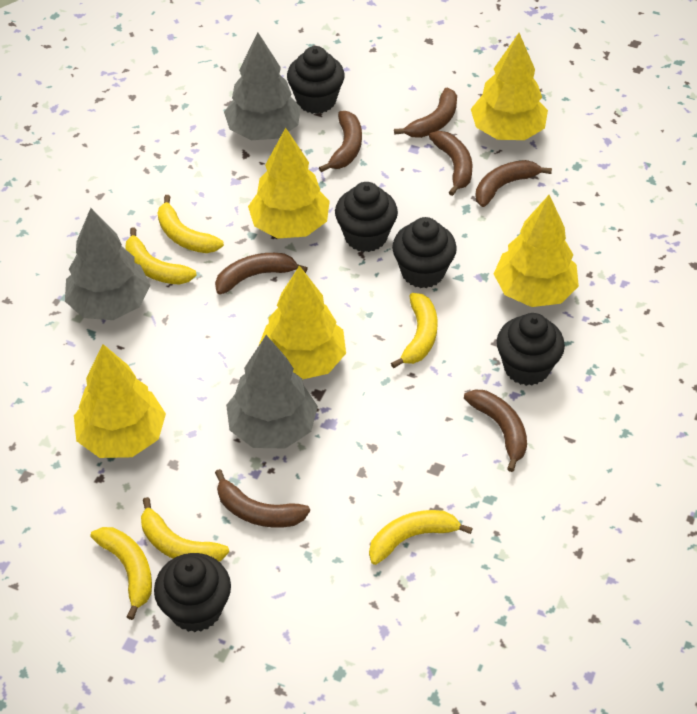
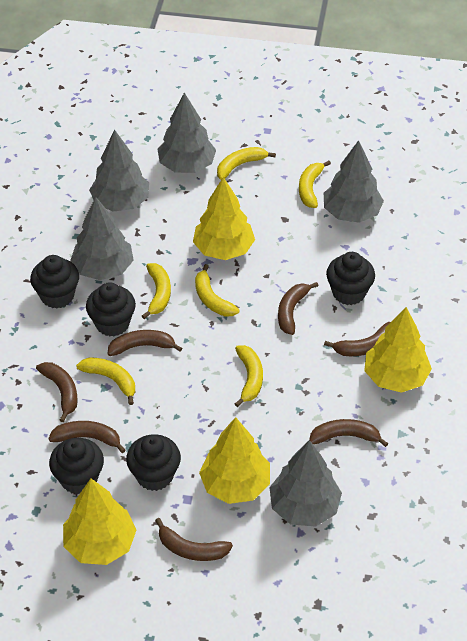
grey tree: [65,208,150,320] [224,32,301,140] [226,335,318,449] = 3 -> [70,197,134,280] [89,130,149,212] [158,93,216,173] [269,440,342,527] [324,140,384,223] = 5
yellow tree: [74,344,166,458] [248,128,330,239] [259,265,346,379] [471,33,548,140] [494,195,579,307] = 5 -> [63,479,136,565] [193,177,255,260] [199,417,270,504] [364,307,432,393] = 4

